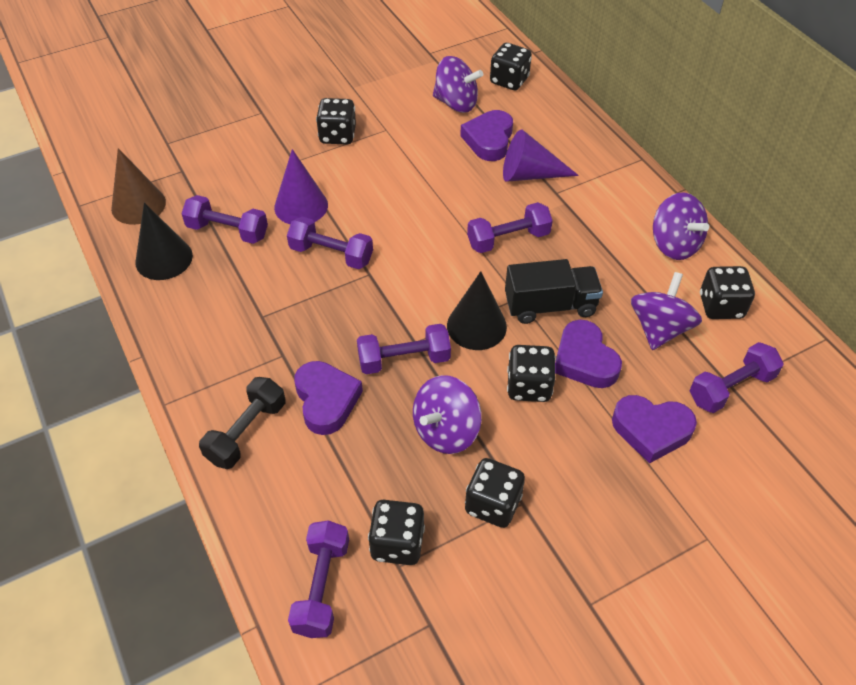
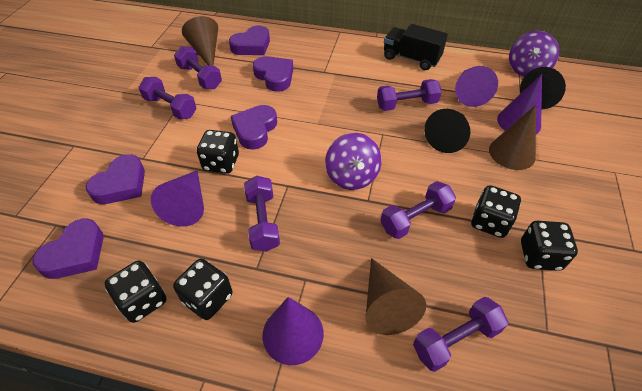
black dice: [316,98,356,145] [368,500,425,565] [465,458,525,528] [490,43,532,90] [507,345,556,402] [700,266,755,319] = 6 -> [105,261,166,323] [173,259,233,320] [197,130,239,174] [471,185,521,238] [521,221,578,271] = 5
black dumbbell: [199,377,285,469] = 1 -> none = 0
brown cone: [111,148,166,225] = 1 -> [182,16,218,66] [366,258,426,335] [489,105,536,170] = 3
purple cone: [274,149,328,224] [503,129,579,182] = 2 -> [151,170,204,227] [262,297,324,365] [455,66,498,107] [497,74,542,134] = 4
purple heart: [295,361,363,435] [460,110,513,161] [555,320,622,388] [612,395,697,464] = 4 -> [33,219,104,279] [86,155,145,204] [229,25,270,55] [231,105,277,150] [253,56,293,92] = 5
purple spinning top: [413,375,482,454] [433,56,483,113] [631,272,702,350] [653,192,709,260] = 4 -> [325,133,382,190] [509,31,559,77] = 2

